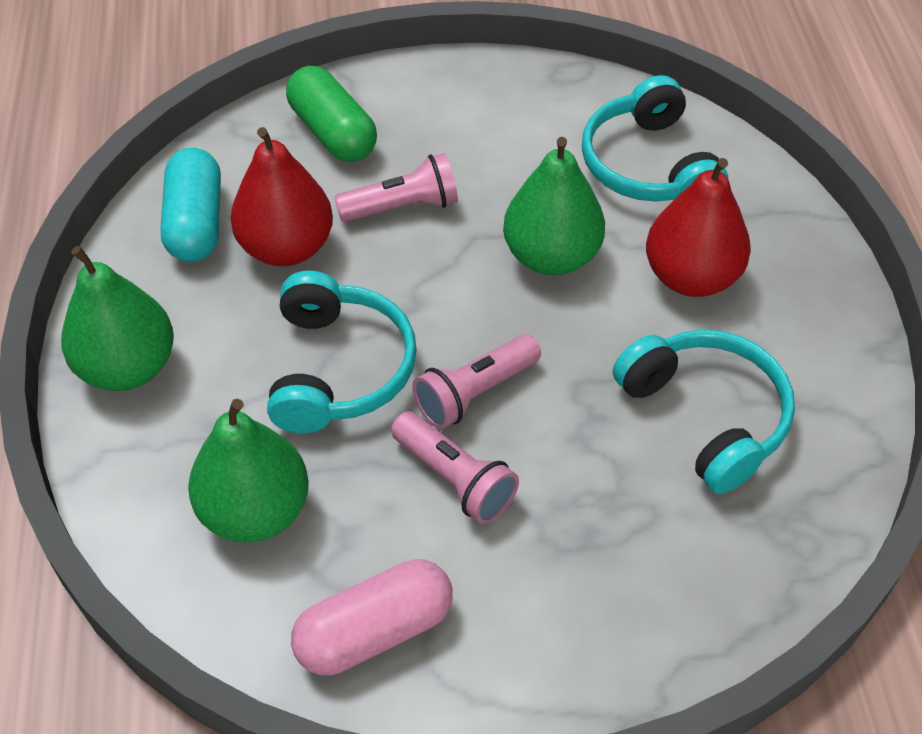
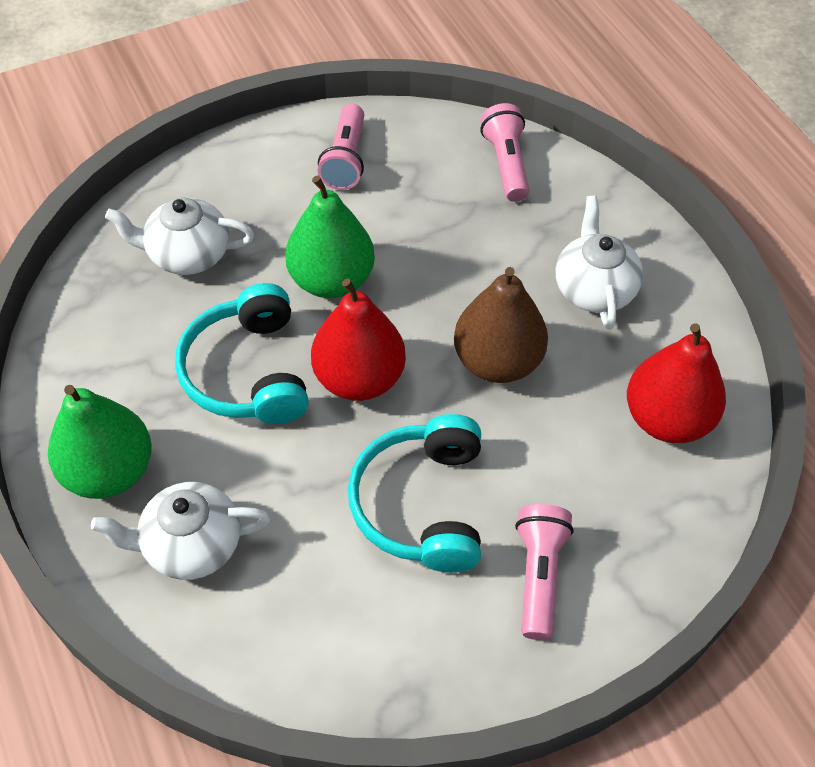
brown pear: none = 0 -> [454,267,548,383] = 1
green capsule: [286,66,377,162] = 1 -> none = 0
green pear: [61,246,174,391] [188,399,309,543] [503,137,605,275] = 3 -> [48,385,152,499] [285,175,375,298] = 2
pink capsule: [291,559,453,675] = 1 -> none = 0
turquoise capsule: [160,148,221,262] = 1 -> none = 0
turquoise headphones: [267,271,417,433] [582,75,728,201] [613,330,795,494] = 3 -> [175,283,309,424] [348,414,481,573] = 2
white teapot: none = 0 -> [91,482,270,580] [105,197,254,275] [556,196,643,330] = 3

